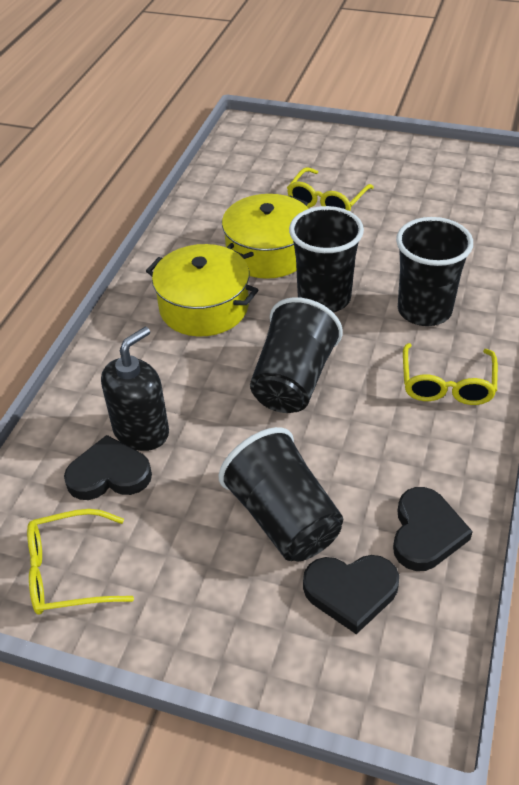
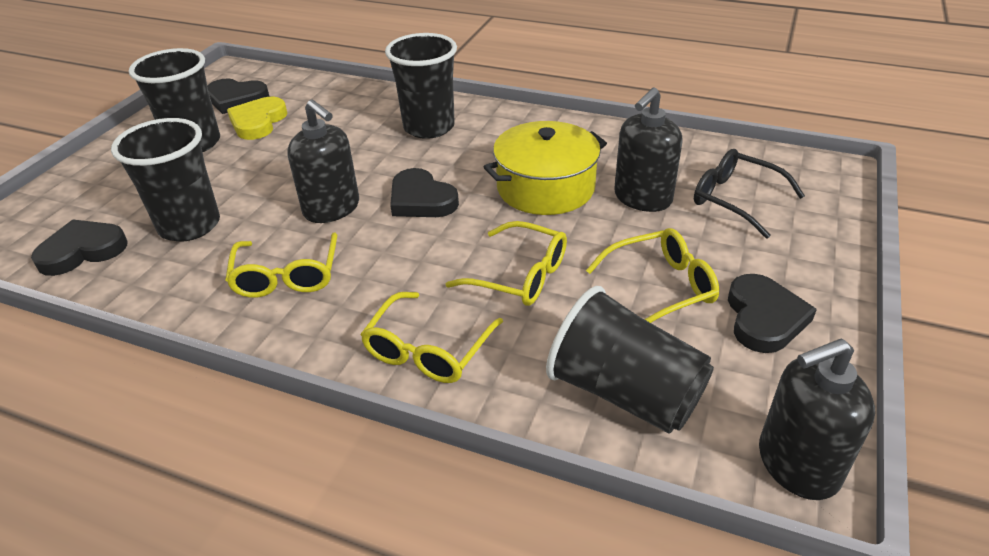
black glasses: none = 0 -> [694,149,805,239] = 1
black heart: [64,435,152,500] [303,555,399,634] [393,487,473,571] = 3 -> [31,219,128,276] [207,79,270,114] [390,168,459,217] [728,274,817,353] = 4
black soap dispenser: [101,327,169,451] = 1 -> [287,99,359,223] [614,88,683,212] [759,338,875,500] = 3
yellow glasses: [27,509,134,614] [287,167,374,211] [403,343,498,405] = 3 -> [225,232,337,298] [360,292,503,383] [446,221,567,306] [586,228,719,323] = 4
yellow heart: none = 0 -> [227,97,288,140] = 1
yellow pot: [146,244,258,336] [222,194,309,279] = 2 -> [484,121,607,215] = 1

